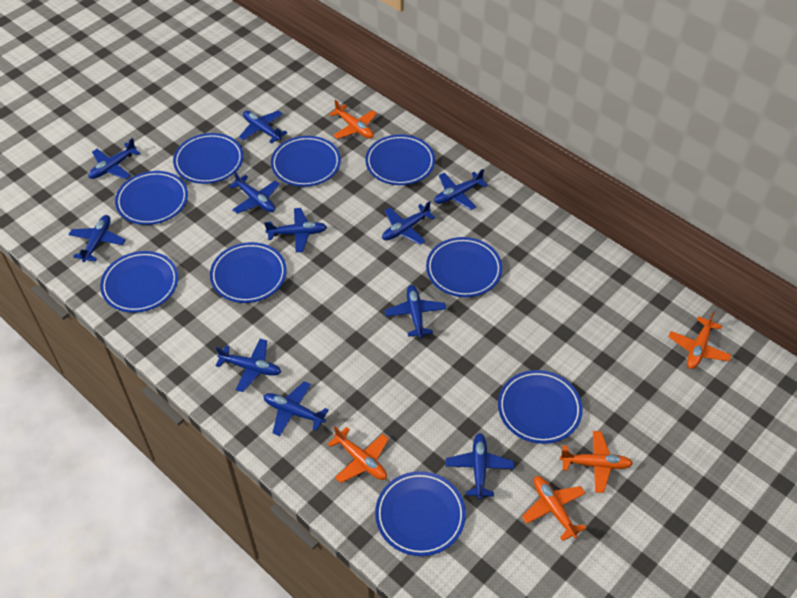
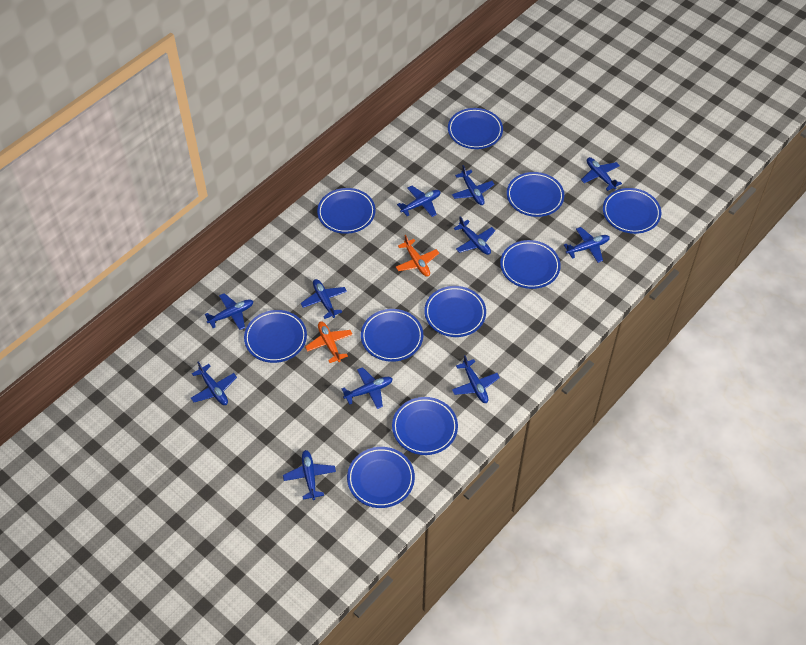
blue plate: [100,251,178,313] [115,171,188,225] [173,133,243,184] [210,242,287,303] [271,136,341,187] [365,135,435,185] [375,471,466,556] [426,237,502,297] [498,370,583,444] = 9 -> [244,310,307,363] [317,188,376,234] [347,447,415,508] [361,309,423,362] [392,397,458,455] [424,286,486,337] [448,108,503,149] [500,240,561,289] [507,172,564,217] [603,188,661,234] = 10
orange plane: [328,426,389,483] [329,100,377,139] [522,476,587,541] [560,431,633,493] [668,311,732,369] = 5 -> [305,321,353,363] [396,235,439,276] = 2

